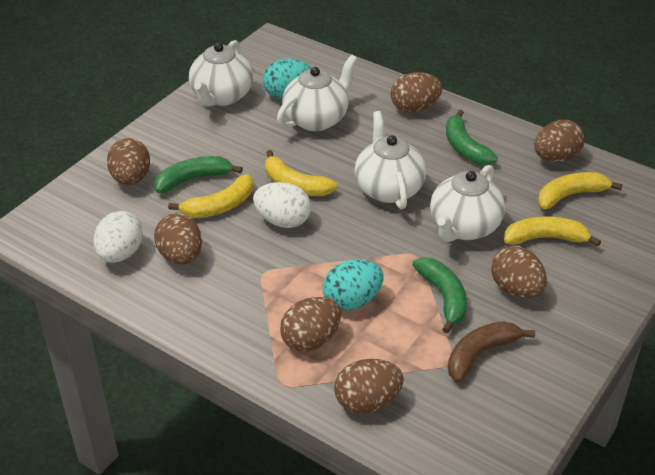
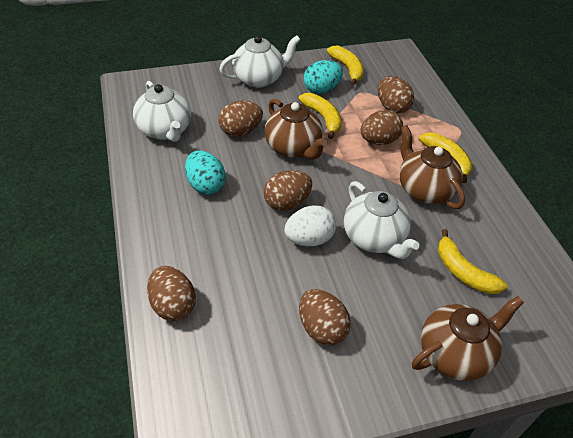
brown banana: [448,321,535,383] = 1 -> none = 0
brown egg: [107,138,150,185] [154,213,202,265] [280,297,341,352] [334,359,404,414] [391,72,442,113] [491,246,547,298] [534,120,585,162] = 7 -> [147,266,196,321] [218,101,263,136] [264,170,312,211] [299,289,351,346] [361,110,403,145] [378,76,414,114] = 6
brown teapot: none = 0 -> [265,99,327,160] [399,125,465,209] [412,296,524,381] = 3
green banana: [154,156,243,193] [412,257,467,333] [446,110,498,165] = 3 -> none = 0
white egg: [93,211,143,263] [253,182,311,228] = 2 -> [284,205,336,247] = 1
white teapot: [189,40,253,107] [277,55,358,131] [354,111,426,209] [430,165,505,242] = 4 -> [133,81,191,142] [219,35,301,88] [344,181,420,259] = 3

